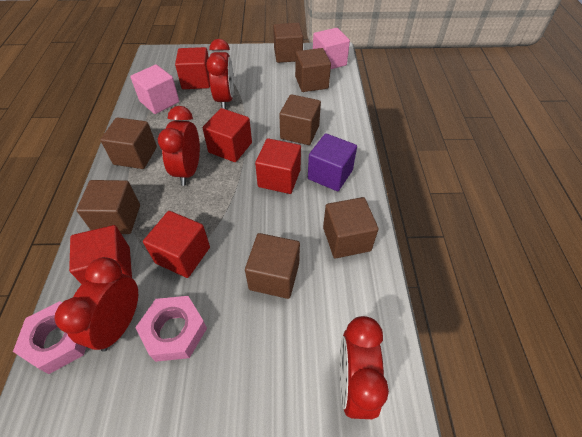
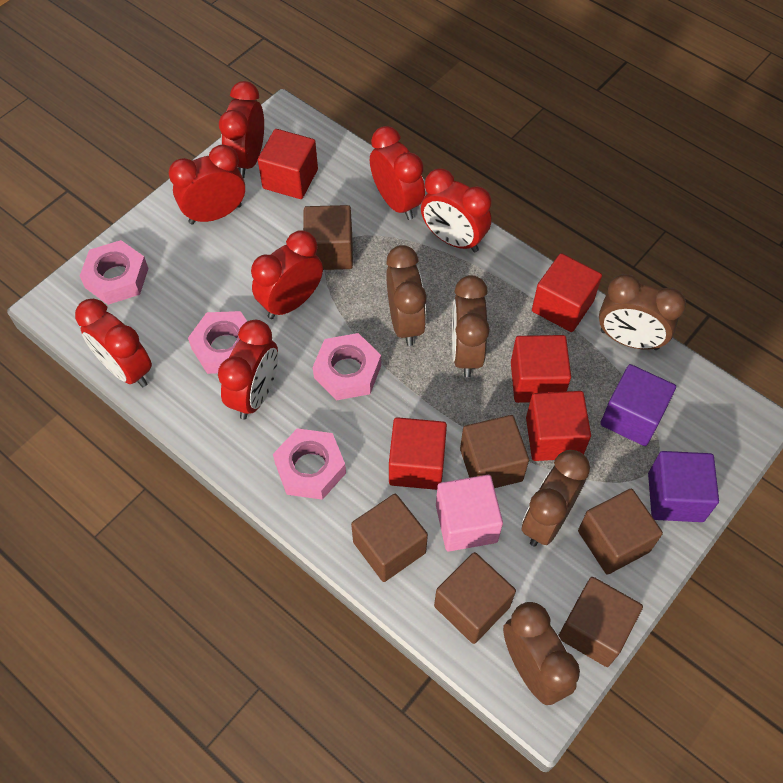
brown clock: none = 0 -> [386,245,427,346] [452,275,490,377] [503,602,580,705] [522,450,590,547] [599,274,686,350] = 5
brown cube: [77,180,140,234] [100,117,157,169] [245,233,300,299] [273,23,303,63] [279,94,321,145] [295,48,331,92] [323,197,379,258] = 7 -> [303,205,353,270] [351,494,428,582] [434,552,516,644] [460,415,529,488] [558,577,643,667] [578,489,663,575] = 6
pink cube: [130,65,179,114] [313,28,350,69] = 2 -> [436,475,503,551] = 1
pink nut: [13,301,86,374] [135,296,207,362] = 2 -> [80,240,148,305] [188,311,247,374] [273,428,346,500] [313,333,381,400] = 4
purple cube: [308,133,357,191] = 1 -> [600,364,676,446] [648,451,719,522] = 2
red clock: [54,257,138,352] [158,106,200,186] [206,39,234,109] [339,316,389,419] = 4 -> [75,299,152,387] [169,145,245,224] [218,320,278,420] [219,81,264,178] [251,231,323,319] [370,126,425,220] [421,168,492,252] = 7

